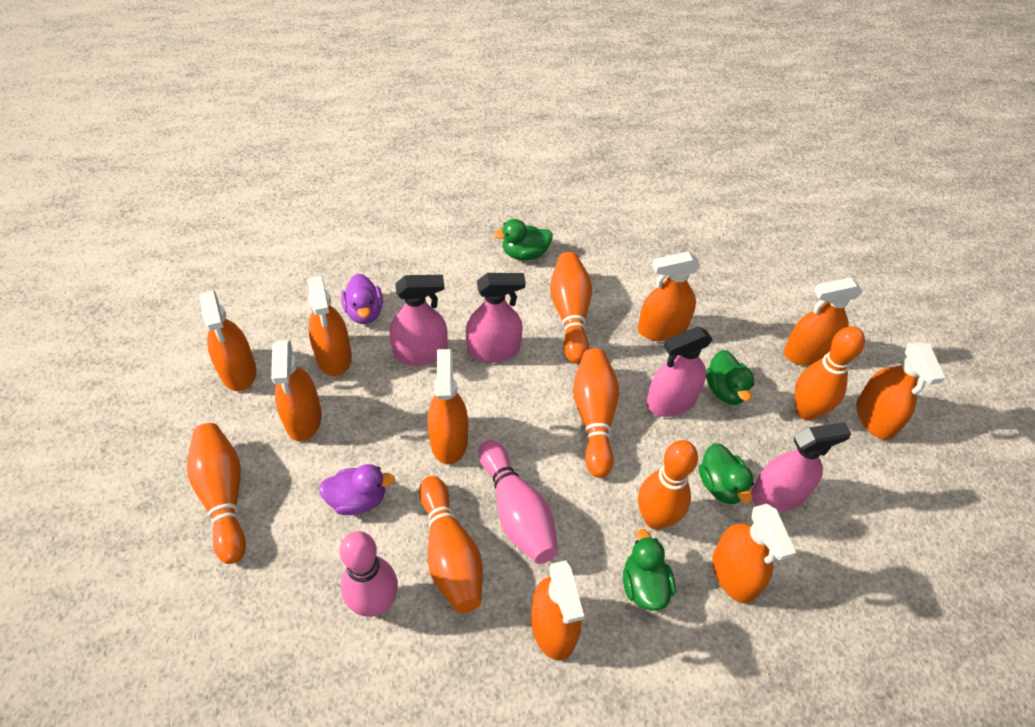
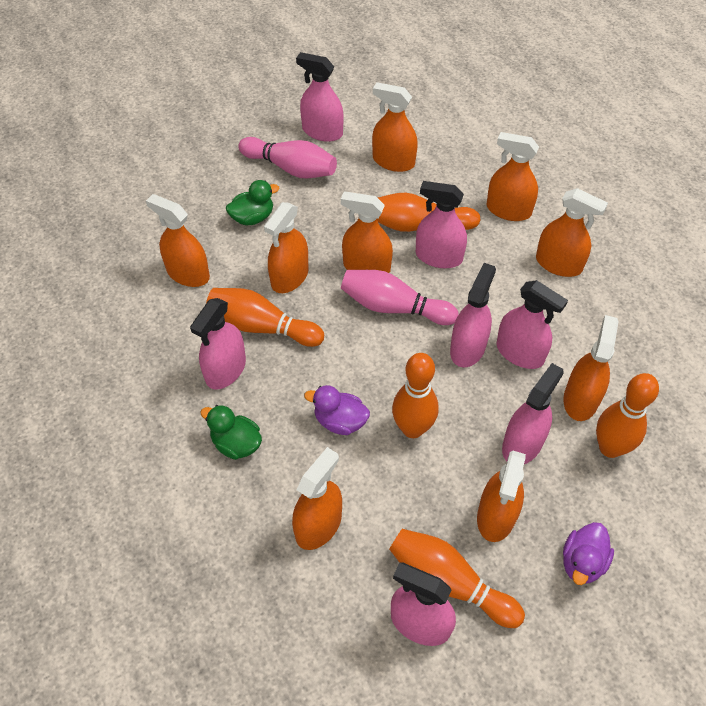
green duck: [494,219,553,260] [623,529,675,611] [699,443,754,504] [706,350,754,405] = 4 -> [200,405,262,460] [226,180,279,225] = 2
orange bowling pin: [187,423,246,564] [419,476,483,613] [550,252,592,364] [573,348,619,478] [638,440,698,530] [795,326,865,420] = 6 -> [206,288,324,347] [377,193,480,232] [389,529,525,628] [392,353,438,438] [596,373,659,458] = 5
pink spray bottle: [390,275,448,366] [466,273,526,363] [646,327,713,417] [751,422,851,512] = 4 -> [190,298,246,389] [296,52,344,142] [391,562,456,646] [416,181,467,268] [450,263,496,367] [496,280,568,369] [502,363,564,464] = 7

